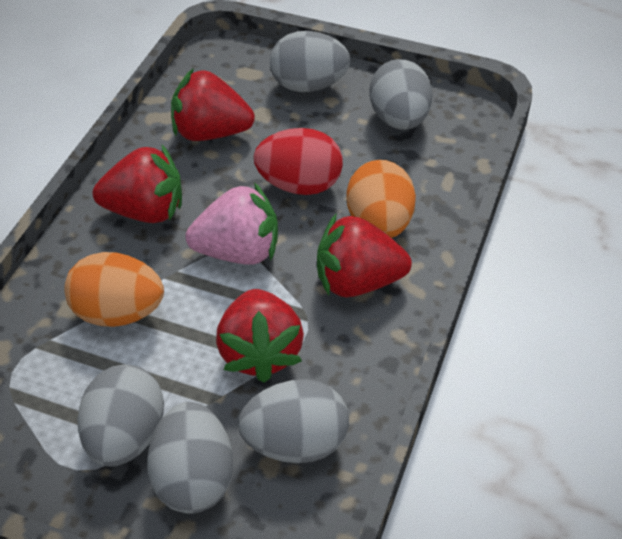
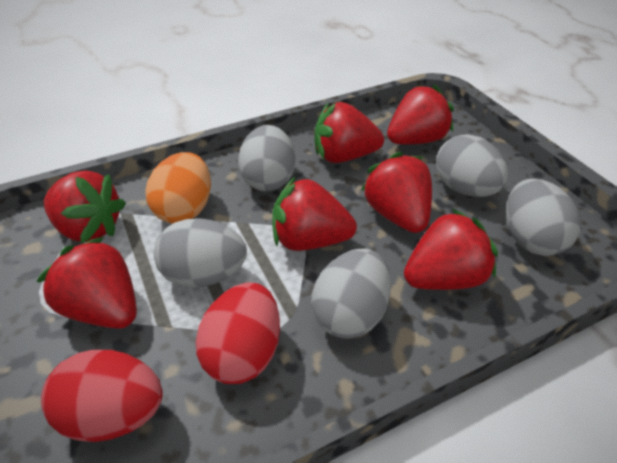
orange egg: [64,252,164,327] [347,160,416,238] = 2 -> [146,152,211,224] = 1
pink strawberry: [185,182,278,265] = 1 -> none = 0
red egg: [254,128,343,195] = 1 -> [41,350,163,442] [196,282,280,384] = 2
red strawberry: [93,145,182,223] [171,68,255,141] [216,289,304,383] [317,213,412,297] = 4 -> [36,237,137,329] [44,171,126,243] [272,176,357,251] [315,102,384,163] [361,152,432,233] [387,84,454,145] [404,209,498,290] = 7

